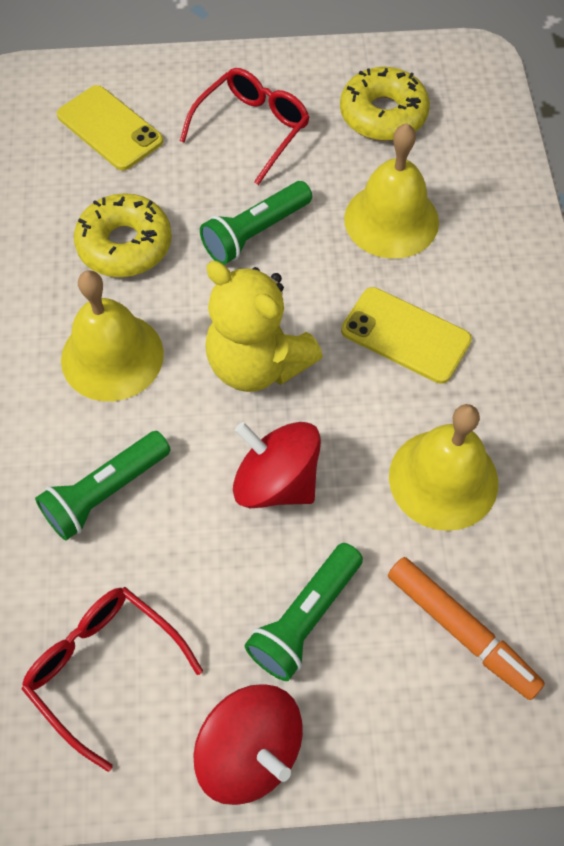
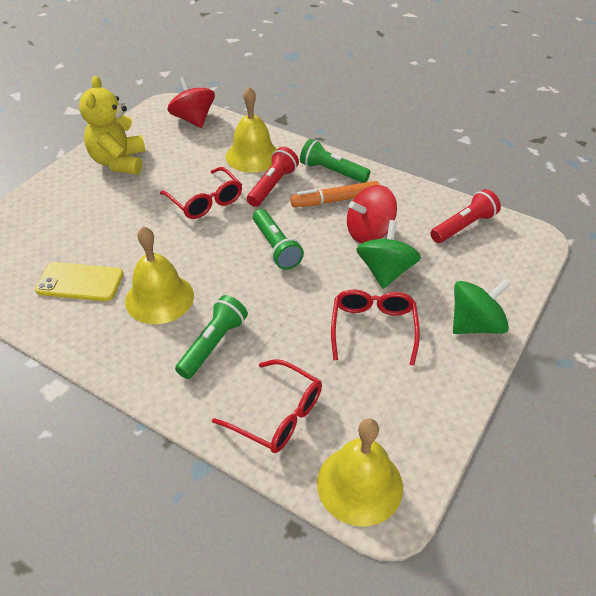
green spinning top: none = 0 -> [356,220,421,289] [453,279,511,334] = 2
red flashlight: none = 0 -> [247,147,299,207] [430,189,501,243] = 2
red glasses: [22,587,203,772] [180,68,310,185] = 2 -> [160,167,242,219] [212,359,322,453] [331,289,420,366] = 3
yellow donut: [74,193,172,277] [340,67,430,141] = 2 -> none = 0
yellow phone: [57,85,163,171] [341,287,472,384] = 2 -> [35,262,124,301] = 1

